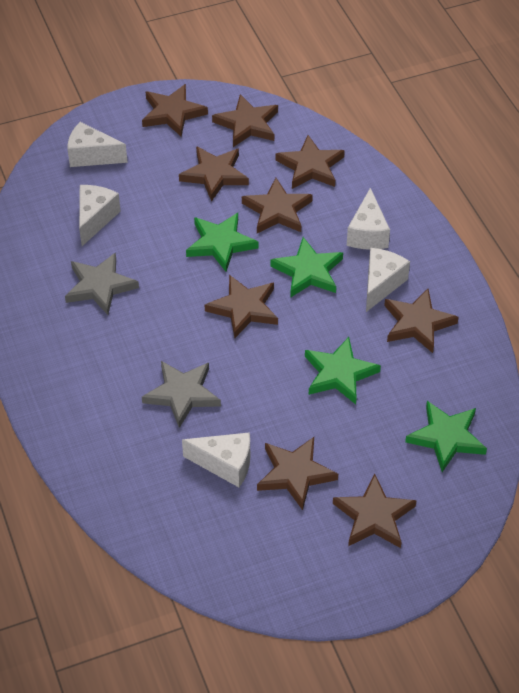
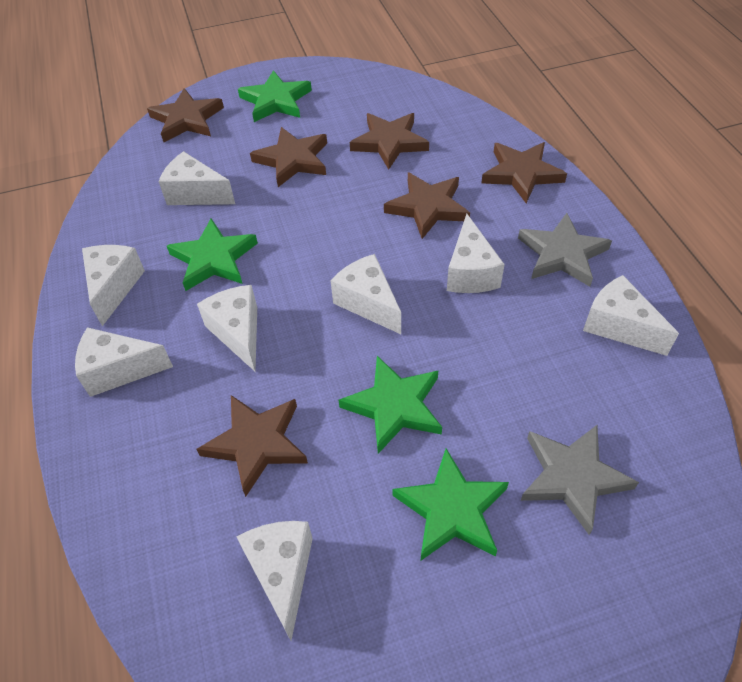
brown star: [142,84,208,137] [179,146,249,202] [205,275,278,338] [212,94,278,147] [242,178,313,233] [257,437,338,510] [275,135,345,189] [333,474,417,548] [384,289,459,353] = 9 -> [147,88,224,142] [197,395,308,497] [250,127,327,187] [350,113,429,170] [384,172,470,239] [481,142,567,203] = 6
white cheese: [67,122,128,167] [79,185,121,246] [182,432,250,487] [347,188,390,250] [366,248,410,312] = 5 -> [75,327,173,397] [82,245,145,326] [159,151,235,205] [197,285,257,371] [237,521,313,640] [330,254,401,334] [447,214,505,293] [583,275,679,356] = 8

